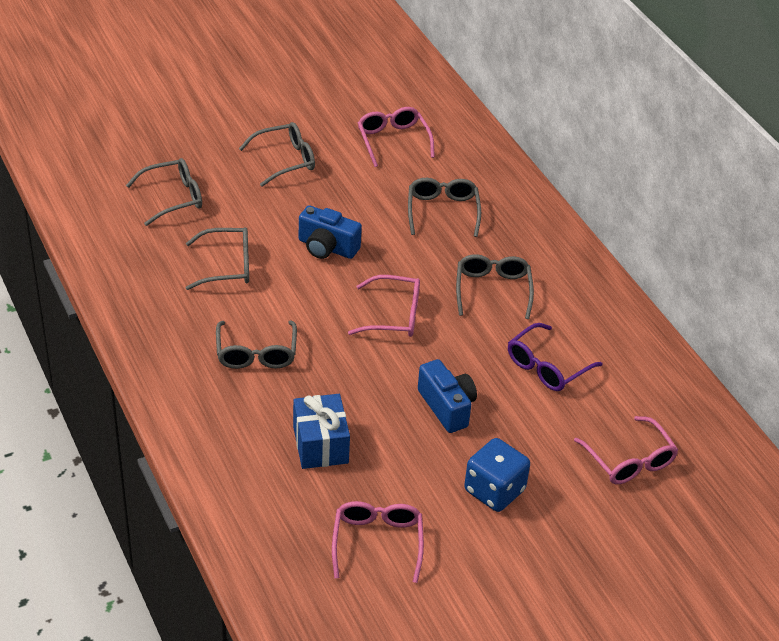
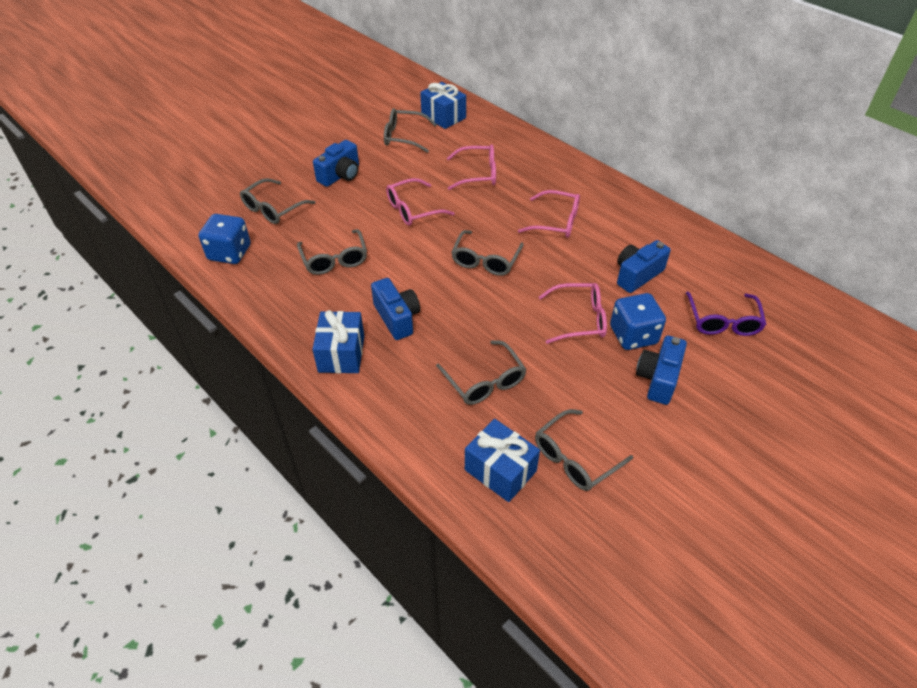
blue camera: [299,205,362,259] [418,359,477,433] = 2 -> [313,140,359,187] [371,278,420,340] [617,240,671,293] [636,335,687,405] = 4
blue dice: [464,438,530,512] = 1 -> [199,214,251,264] [610,293,666,350] = 2
blue gift: [293,394,350,469] = 1 -> [312,310,364,373] [420,82,466,129] [465,419,540,502] = 3

